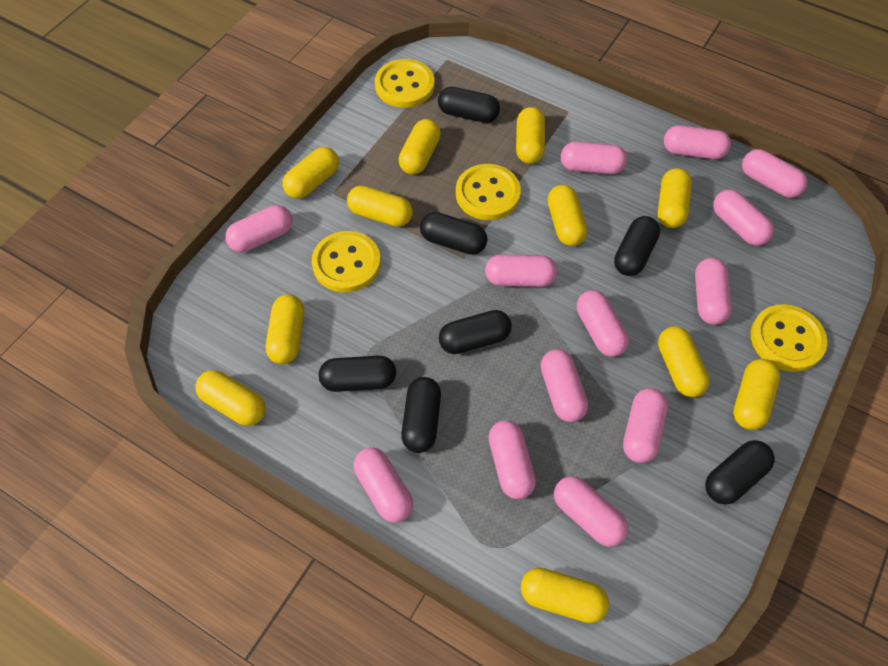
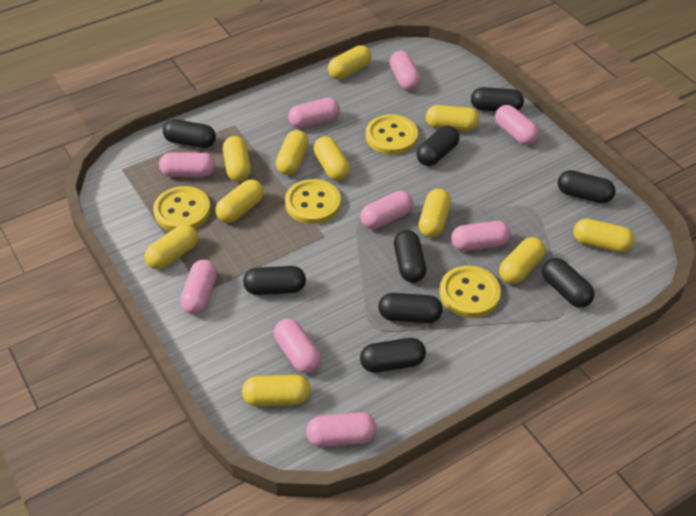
black capsule: [319,355,396,392] [401,377,441,453] [420,212,488,255] [438,87,500,123] [439,310,512,354] [614,216,660,276] [705,440,775,505] = 7 -> [163,119,216,148] [243,266,306,295] [360,338,426,373] [378,293,443,323] [394,230,426,283] [417,126,459,166] [471,87,524,111] [542,258,594,308] [558,170,616,203] = 9
pink capsule: [225,205,292,252] [354,447,413,523] [485,254,557,287] [488,420,536,499] [541,349,588,422] [554,476,628,547] [561,142,627,174] [577,290,629,357] [623,388,668,463] [664,125,731,159] [695,258,732,325] [713,189,774,246] [742,149,807,198] = 13 -> [159,152,215,177] [181,260,217,314] [274,319,321,373] [288,98,340,128] [306,412,377,447] [360,191,413,229] [390,51,421,91] [451,221,511,251] [495,105,539,145] = 9

